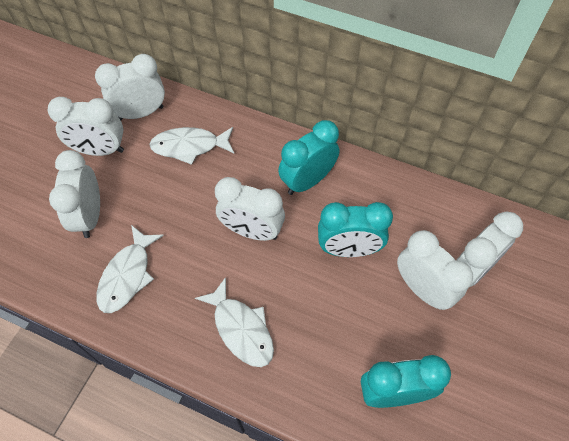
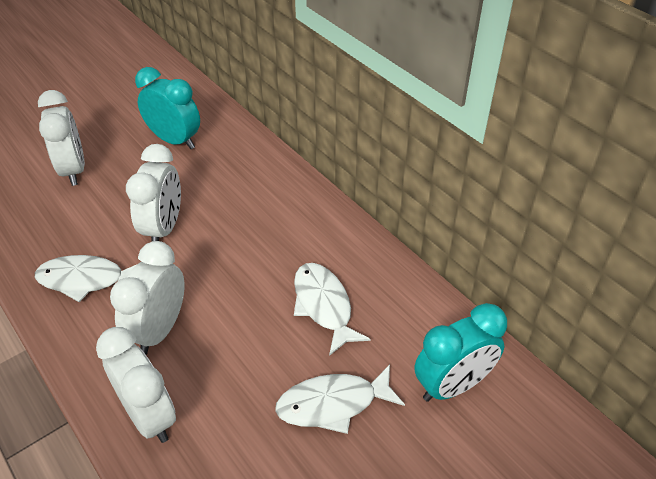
turquoise clock: [278,120,340,195] [318,202,393,257] [361,355,451,408] = 3 -> [135,67,200,149] [414,303,507,402] = 2
white clock: [47,97,124,156] [49,150,100,238] [95,54,165,120] [215,177,285,241] [397,230,473,310] [457,211,523,287] = 6 -> [38,90,85,186] [96,327,176,443] [110,241,184,355] [126,144,181,241] = 4

